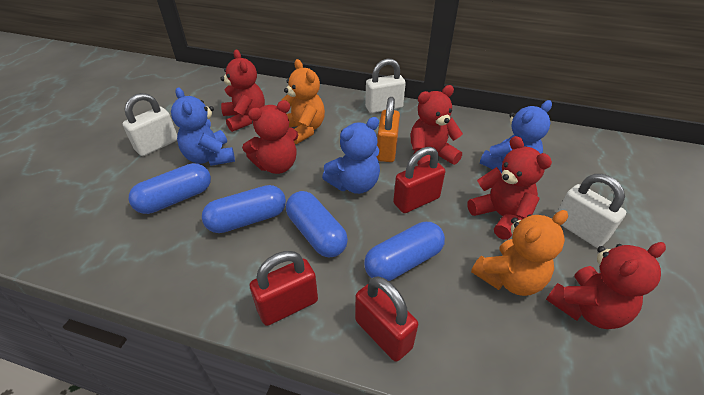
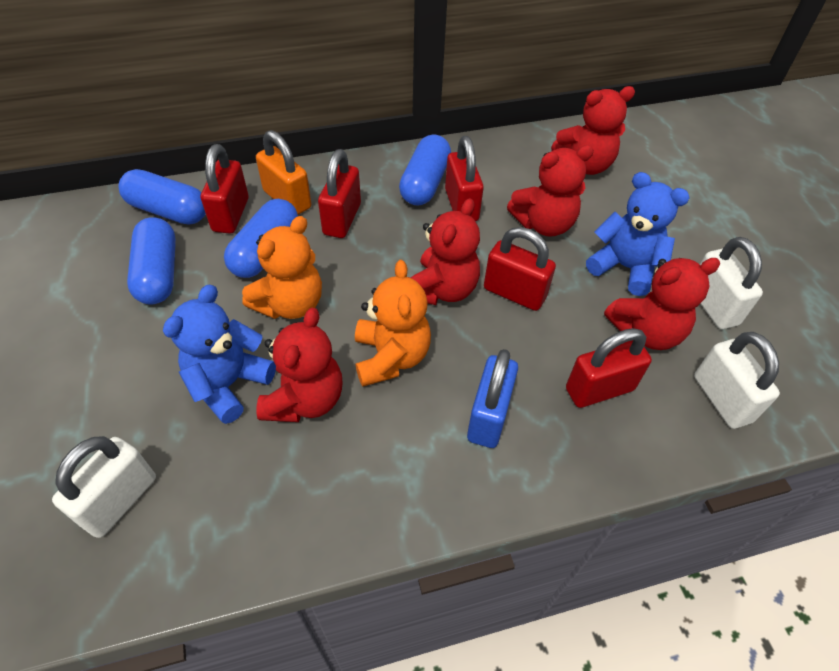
blue padlock: none = 0 -> [467,349,518,448] = 1
blue teddy bear: [171,87,235,166] [322,117,380,194] [480,100,552,173] = 3 -> [163,284,276,424] [586,172,690,296] = 2
red padlock: [250,251,318,326] [355,277,418,362] [393,147,445,213] = 3 -> [201,144,249,234] [318,149,361,238] [445,136,484,221] [484,227,556,311] [566,328,652,408] = 5

